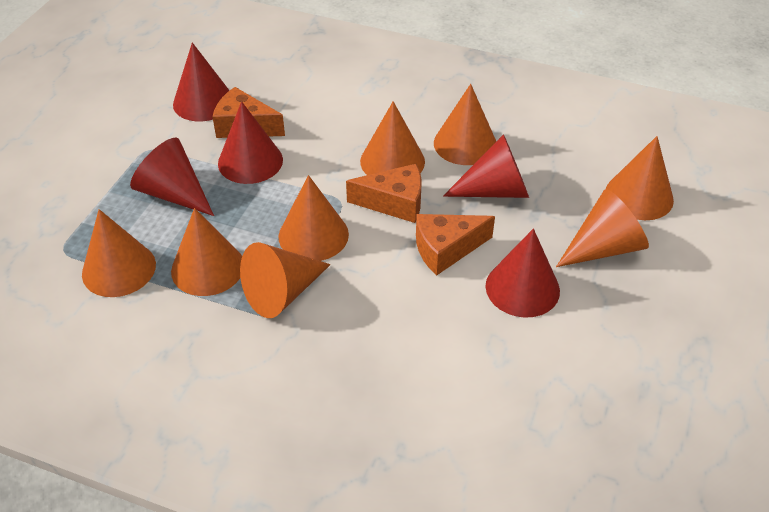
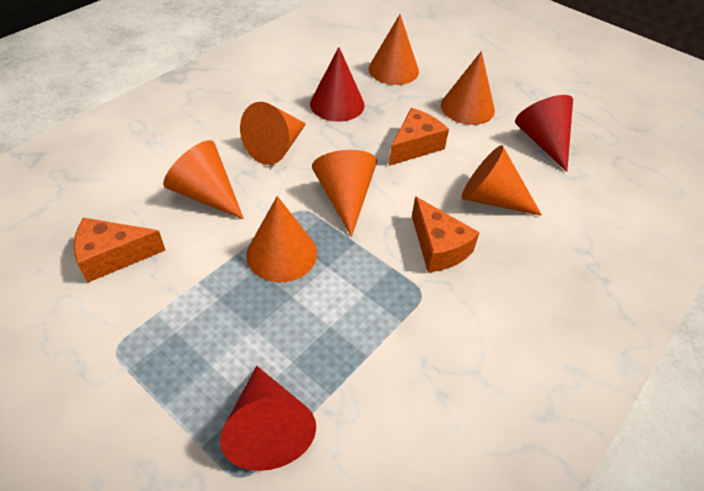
orange cone: [82,209,156,297] [171,208,242,296] [240,242,331,318] [278,175,349,261] [360,101,425,175] [434,84,496,165] [556,189,649,267] [606,136,674,220] = 8 -> [163,140,244,219] [240,102,306,165] [246,196,317,282] [312,150,377,237] [369,14,419,85] [441,51,495,125] [461,145,542,216] = 7
red cone: [130,138,214,216] [173,43,230,121] [218,101,283,184] [443,134,529,198] [486,228,560,318] = 5 -> [220,366,316,471] [310,47,365,122] [515,95,573,172] = 3

